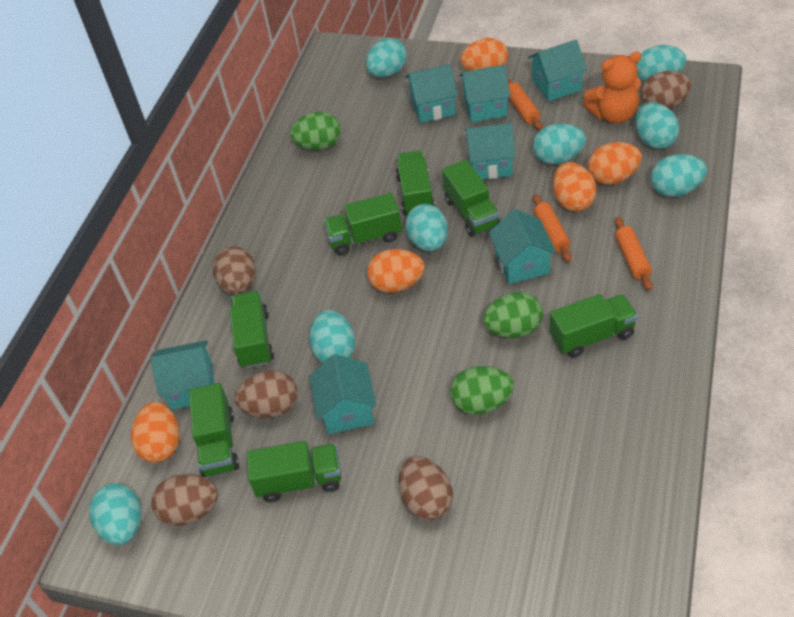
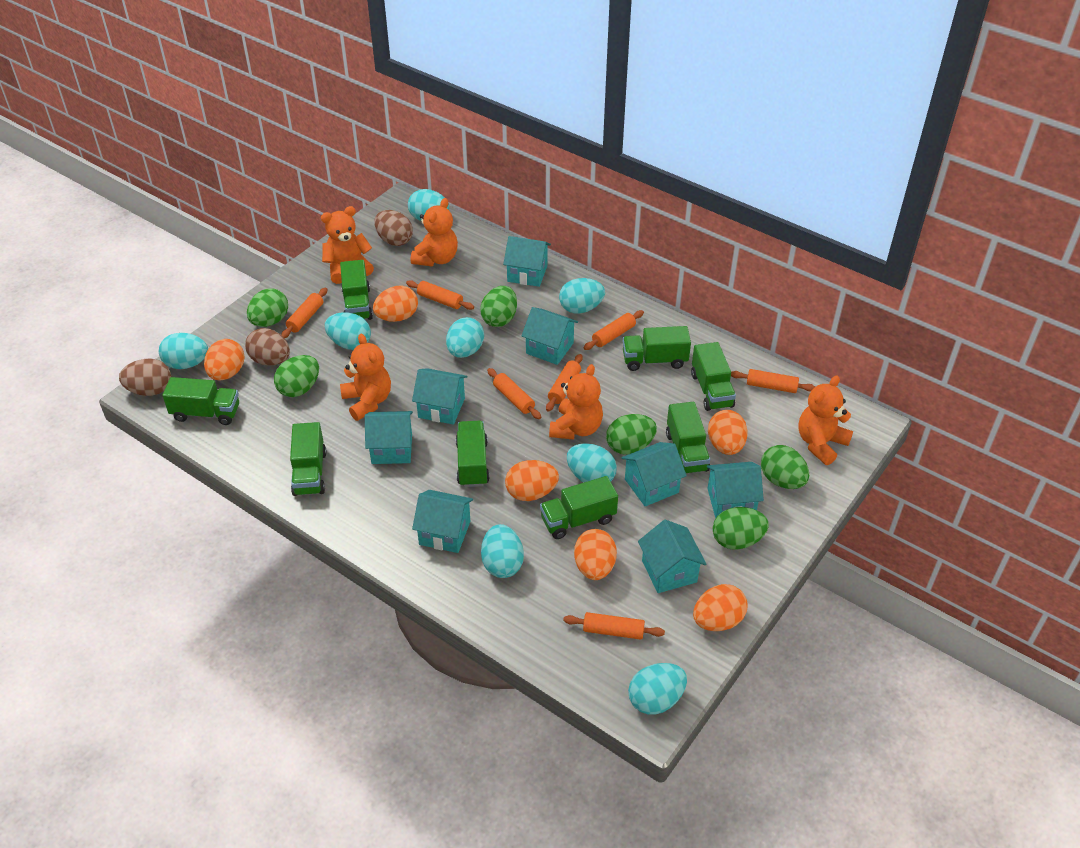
brown egg: [151,474,218,526] [213,246,256,295] [235,370,298,418] [399,456,453,520] [641,71,691,109] = 5 -> [119,359,171,396] [245,328,290,366] [374,210,413,246] = 3
green egg: [290,112,341,150] [450,366,514,415] [483,292,543,338] = 3 -> [247,288,288,327] [274,355,319,397] [480,286,517,327] [606,414,657,455] [713,507,769,550] [761,445,809,489] = 6
green truck: [189,383,239,477] [230,291,274,369] [247,441,341,502] [324,193,402,255] [396,151,435,215] [442,160,500,237] [550,294,638,358] = 7 -> [162,377,239,425] [290,422,326,496] [340,260,373,320] [456,421,490,487] [540,476,618,539] [623,326,691,371] [666,402,710,474] [691,342,736,411] = 8
orange egg: [131,402,180,463] [367,249,424,293] [460,38,508,71] [553,162,597,212] [588,142,642,185] = 5 -> [204,339,245,381] [373,285,418,322] [505,460,559,501] [574,529,617,580] [693,584,748,631] [708,410,748,455] = 6
orange rolling pin: [507,78,543,130] [533,194,572,262] [615,217,653,291] = 3 -> [281,288,328,338] [406,280,474,310] [487,368,541,419] [546,354,583,411] [563,612,665,640] [583,310,644,350] [731,369,815,393] = 7
orange teddy bear: [583,52,641,124] = 1 -> [321,206,374,284] [340,334,391,421] [411,198,458,267] [549,364,603,440] [798,376,853,465] = 5
turquoise house: [151,340,214,410] [309,354,377,434] [405,64,458,123] [459,65,511,123] [465,123,516,179] [489,209,556,284] [528,40,587,101] = 7 -> [365,411,413,464] [412,368,467,425] [412,490,473,553] [503,236,551,287] [521,307,578,365] [622,442,687,507] [638,520,707,593] [707,462,764,518] = 8

